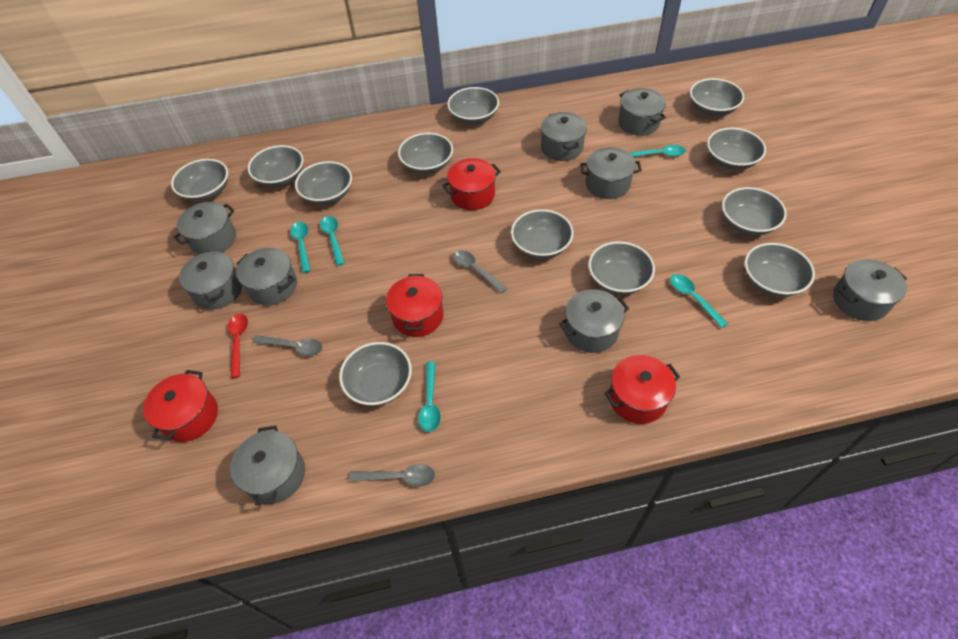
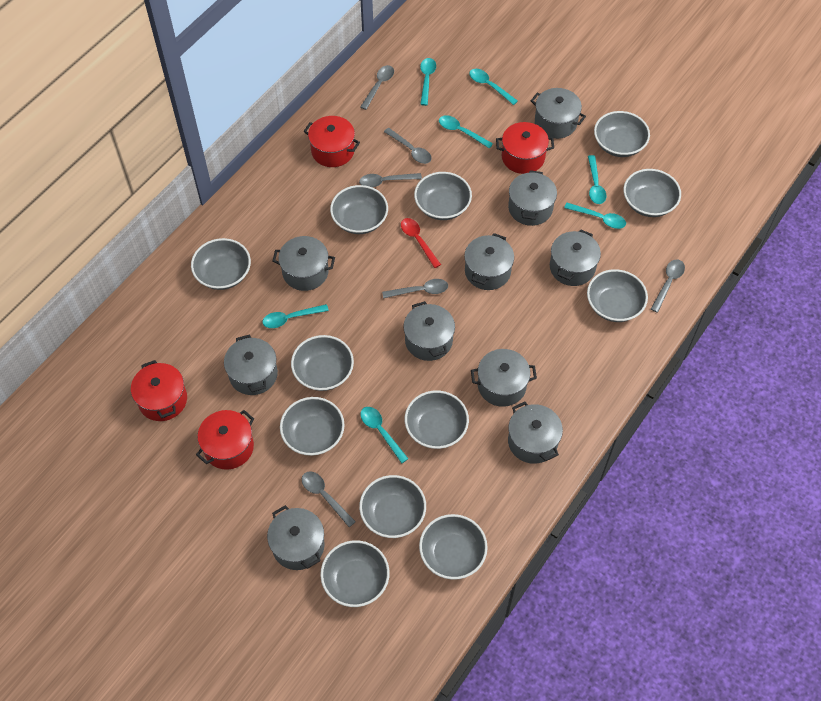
grey pot: [173,202,236,254] [179,250,242,310] [230,425,305,505] [236,247,297,306] [541,112,587,161] [559,289,629,353] [580,147,642,199] [618,88,666,136] [833,259,907,321] = 9 -> [224,334,278,395] [267,505,325,570] [273,236,335,291] [403,301,455,361] [464,233,514,290] [471,349,537,407] [508,170,557,226] [508,402,563,464] [531,88,586,139] [550,229,601,286] = 10
grey spoon: [252,335,322,356] [349,464,435,487] [453,250,507,293] = 3 -> [302,471,356,527] [359,173,422,188] [360,65,394,110] [382,279,448,298] [384,128,432,164] [651,259,685,313] = 6
turquoise spoon: [290,222,310,273] [320,216,345,266] [418,362,441,432] [629,145,686,157] [670,274,728,328] = 5 -> [262,304,329,328] [360,407,409,463] [420,58,436,106] [439,115,493,149] [469,69,518,105] [564,203,626,229] [588,155,606,204] = 7

